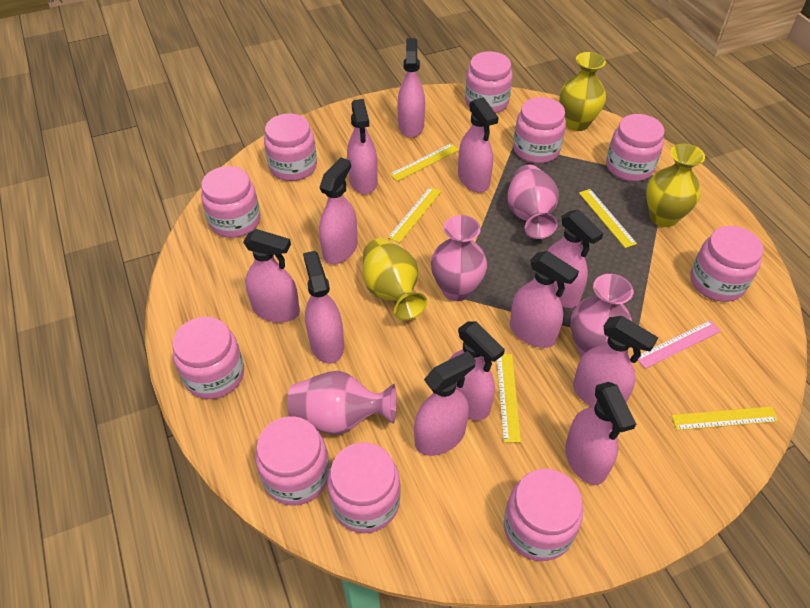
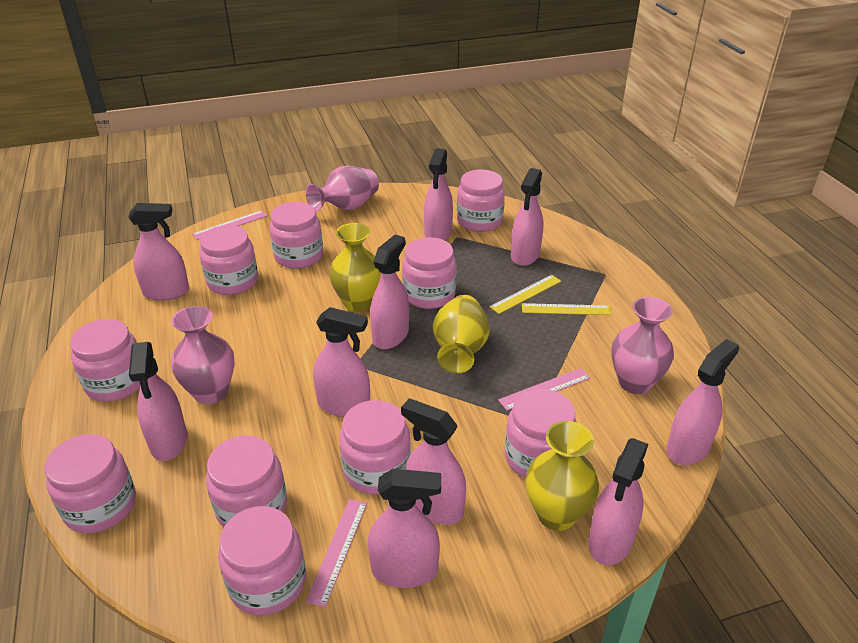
pink ruler: [638,320,721,369] = 1 -> [192,210,268,240] [306,499,367,607] [498,368,590,411] = 3
pink spray bottle: [243,229,300,323] [303,251,344,364] [319,158,358,264] [347,99,378,194] [398,38,425,138] [414,351,476,456] [449,322,505,420] [458,97,499,192] [510,251,579,348] [547,210,604,308] [565,382,636,485] [573,316,658,407] = 12 -> [128,203,189,301] [129,342,187,461] [313,307,370,417] [368,469,441,588] [370,235,409,349] [401,398,466,525] [424,148,453,240] [511,168,543,266] [588,438,648,565] [666,339,739,465] = 10
pink vase: [287,371,397,435] [431,215,487,301] [507,165,559,239] [570,274,633,356] = 4 -> [171,306,235,404] [306,166,379,212] [611,297,674,394] = 3
yellow ruler: [388,187,441,243] [389,143,459,181] [497,354,521,443] [579,189,637,248] [671,406,778,430] = 5 -> [490,275,561,314] [522,303,612,315] = 2

